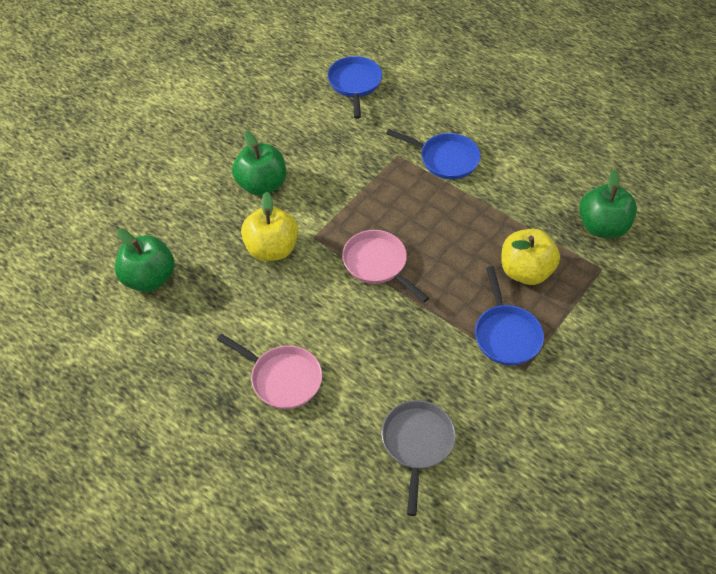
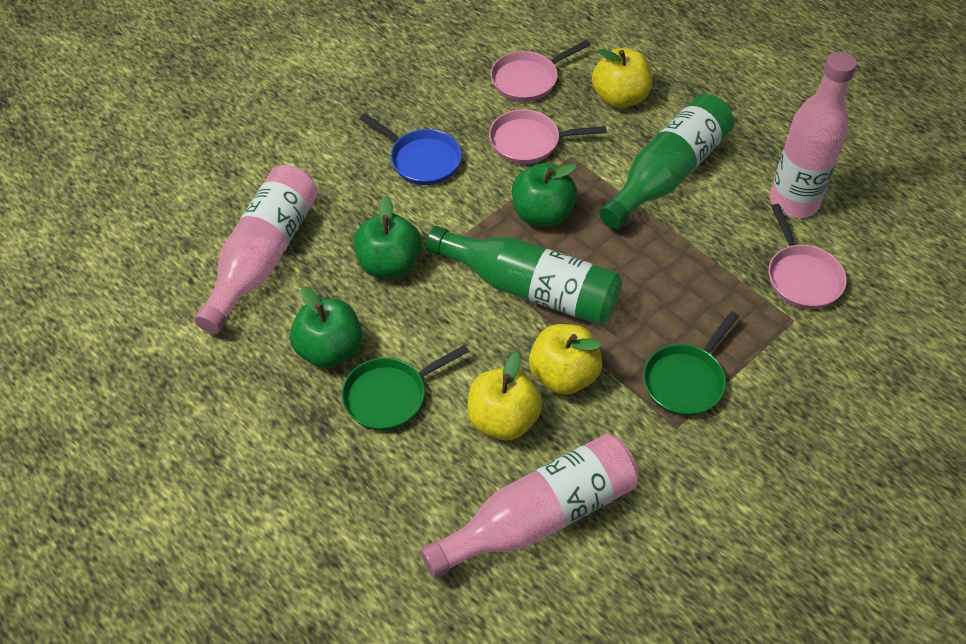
blue pan: [327,56,382,119] [386,129,481,179] [475,266,544,365] = 3 -> [360,114,462,185] = 1
green bottle: none = 0 -> [426,226,622,325] [599,94,734,229] = 2
green pan: none = 0 -> [342,345,469,431] [643,311,739,416] = 2
grey pan: [381,400,456,516] = 1 -> none = 0
pink bottle: none = 0 -> [194,165,318,334] [420,434,639,578] [770,51,857,218] = 3
pink pan: [217,334,322,409] [342,230,429,302] = 2 -> [489,109,607,164] [490,40,591,102] [768,204,847,309] = 3
yellow apple: [241,192,298,261] [501,229,560,285] = 2 -> [467,352,542,441] [529,324,603,395] [592,48,652,108] = 3

